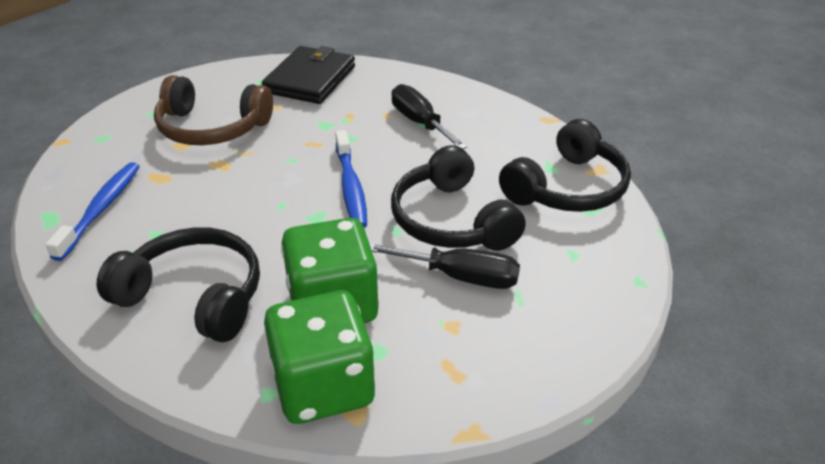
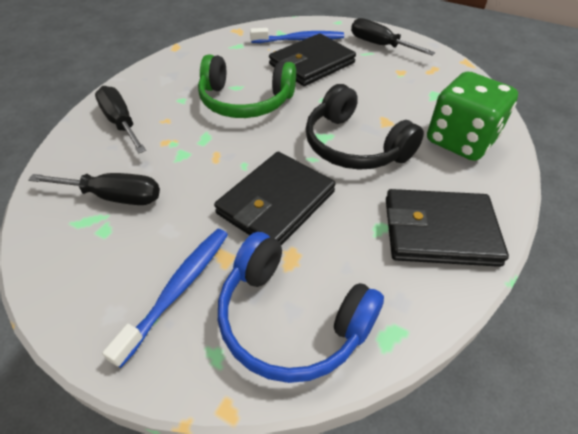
black headphones: [97,227,260,342] [391,145,526,251] [499,119,631,212] = 3 -> [306,84,424,170] = 1
black screwdriver: [369,243,520,289] [391,84,467,149] = 2 -> [28,173,160,205] [95,86,146,154] [351,18,435,55] = 3
black wallet: [262,46,355,104] = 1 -> [214,152,336,245] [269,33,356,86] [386,189,509,267] = 3
blue headphones: none = 0 -> [218,232,384,383] = 1
brown headphones: [154,75,273,145] = 1 -> none = 0
green dice: [264,290,376,424] [281,218,379,323] = 2 -> [427,71,518,161] = 1
green headphones: none = 0 -> [198,54,296,118] = 1

